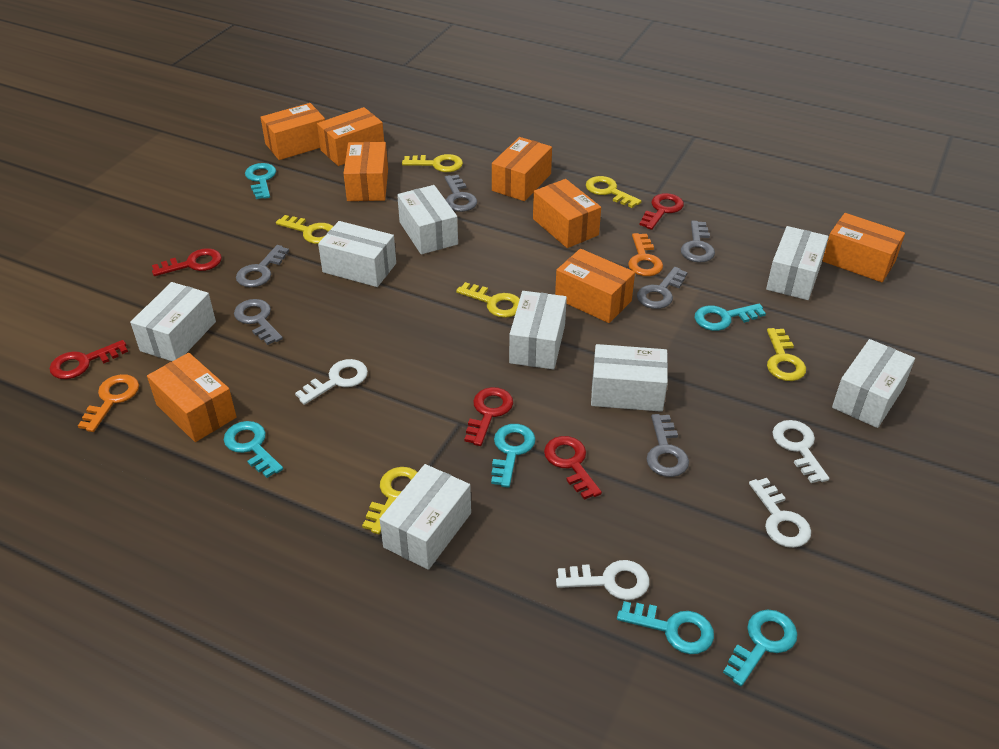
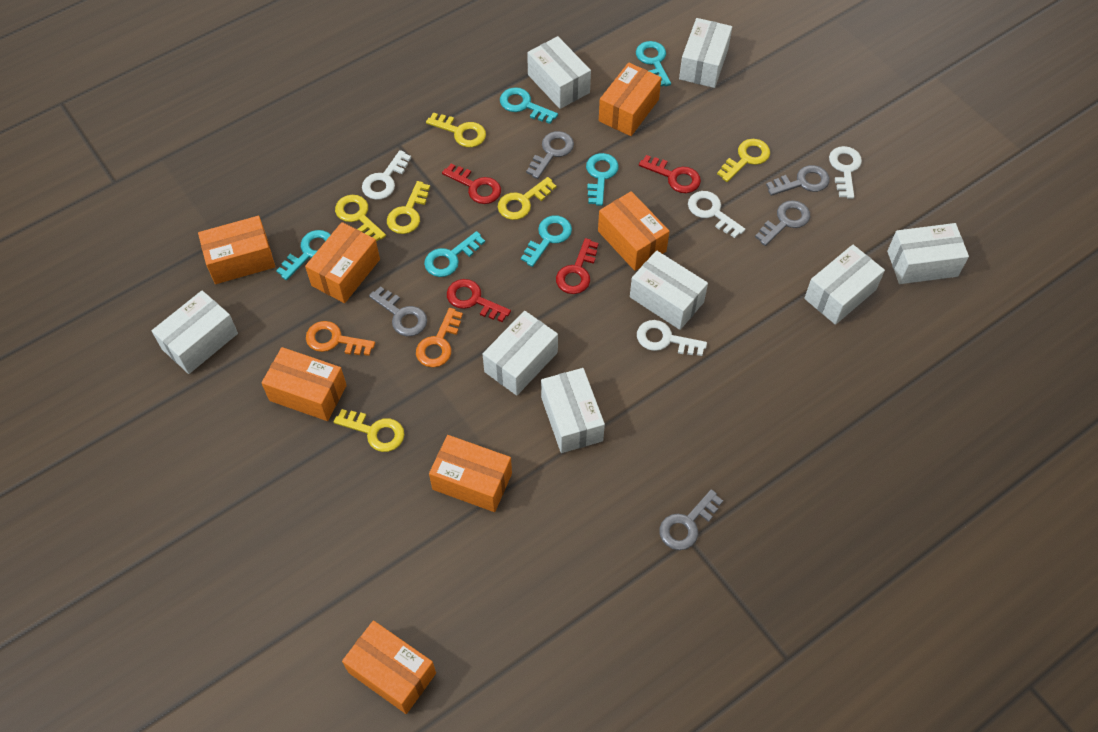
grey key: [234,299,283,345] [236,245,289,287] [445,175,477,212] [637,267,688,309] [647,414,689,477] [681,221,715,263] = 6 -> [369,286,427,336] [526,131,574,179] [660,489,723,550] [755,200,810,246] [766,165,830,196] = 5
orange box: [147,353,237,442] [260,103,325,160] [317,107,384,166] [343,142,388,201] [492,137,552,201] [533,179,601,248] [555,249,635,323] [822,213,905,282] = 8 -> [198,216,275,284] [262,347,347,421] [305,222,380,303] [342,620,436,714] [429,435,512,512] [598,191,670,271] [599,62,661,136] = 7
red key: [50,340,128,379] [152,248,222,276] [464,387,513,446] [544,436,602,500] [639,193,684,230] = 5 -> [442,164,501,204] [447,279,511,322] [556,238,599,294] [639,155,701,193] = 4

